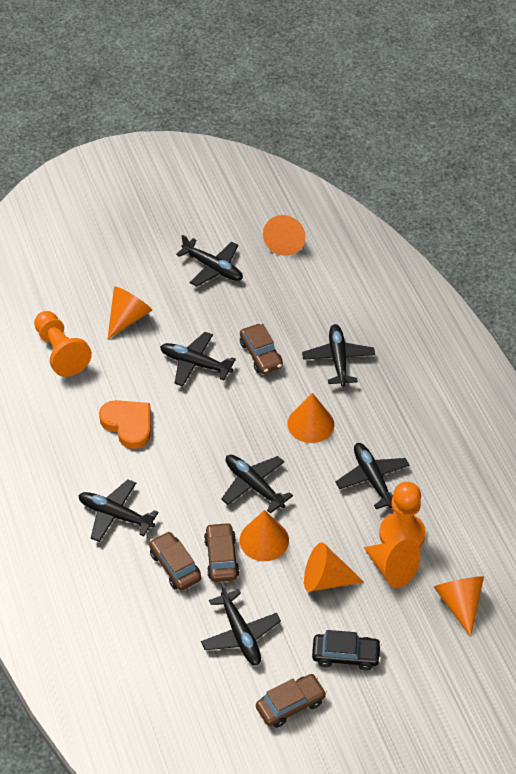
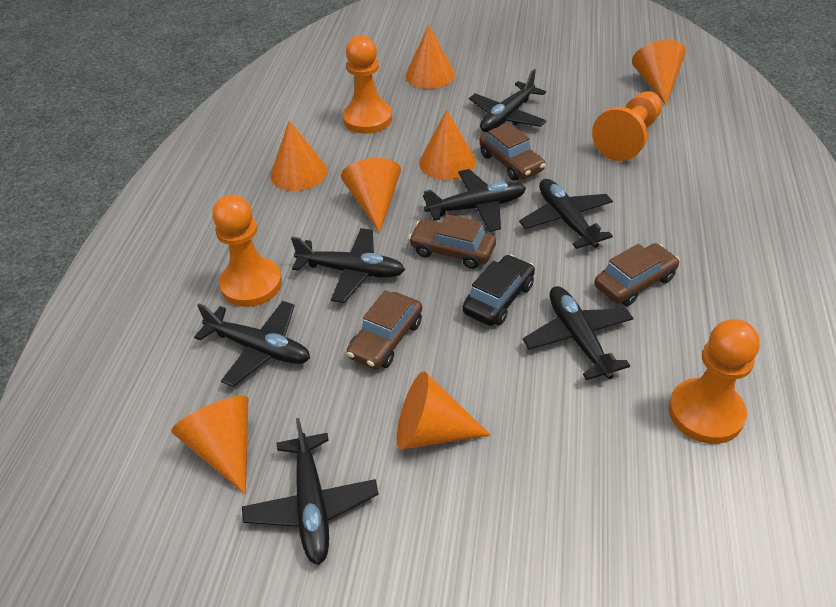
orange heart: [99,400,151,449] = 1 -> none = 0
orange pawn: [34,311,92,377] [379,482,426,548] = 2 -> [212,195,282,307] [343,35,392,134] [592,91,662,161] [669,319,760,444] = 4

